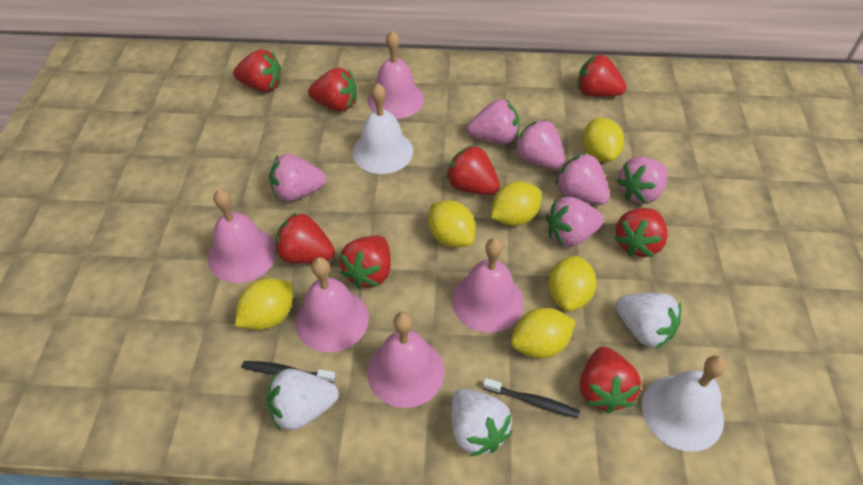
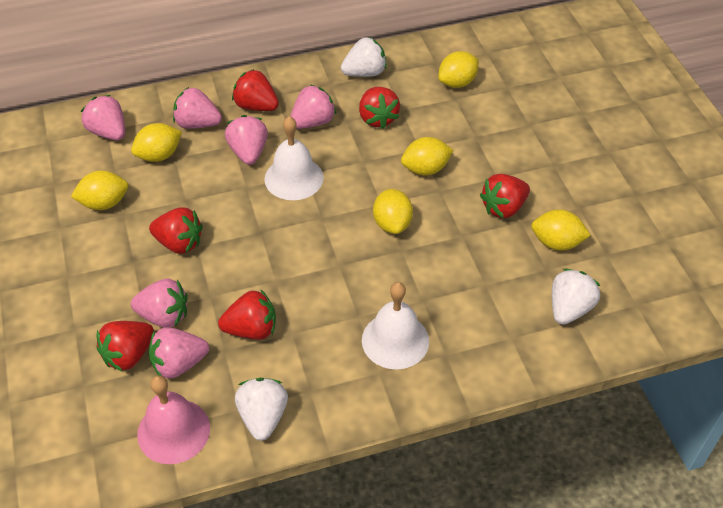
black toothbrush: [242,361,336,383] [483,378,580,418] = 2 -> none = 0
pink bell: [208,189,277,283] [295,257,369,353] [367,312,445,408] [368,31,424,119] [452,238,524,333] = 5 -> [137,375,210,464] = 1
red strawberry: [233,49,281,92] [275,212,335,264] [308,68,357,111] [340,236,391,289] [446,145,500,195] [577,55,626,97] [580,347,641,413] [614,208,668,257] = 8 -> [96,321,154,372] [149,208,203,254] [218,290,276,340] [232,69,279,111] [359,87,400,129] [480,174,530,218] = 6

